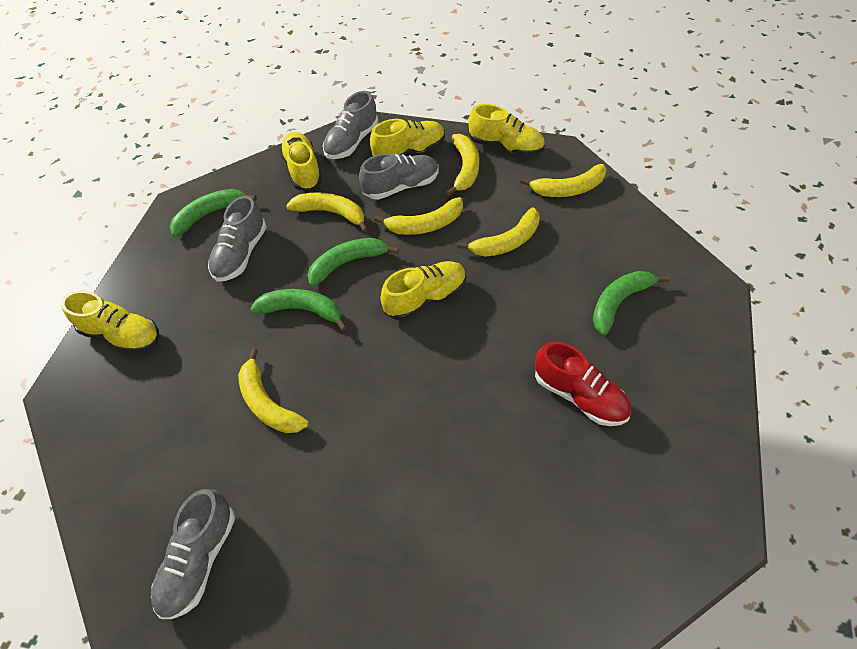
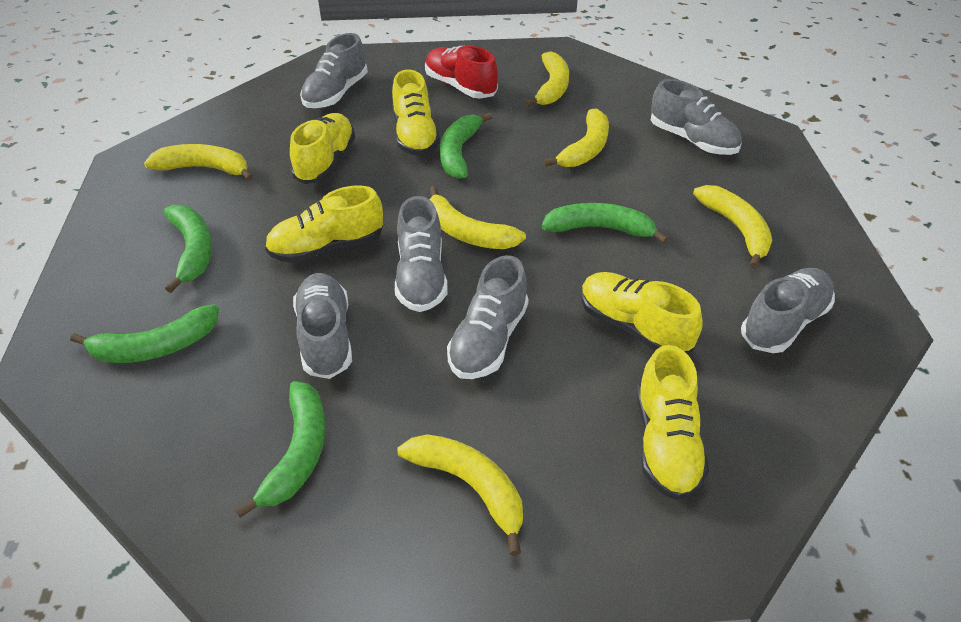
green banana: [170,189,257,237] [250,289,347,331] [308,238,399,286] [593,271,670,335] = 4 -> [70,304,219,363] [164,205,212,293] [235,381,326,518] [440,112,492,179] [542,203,669,244] = 5
grey shoe: [151,489,235,619] [208,196,267,282] [323,91,378,159] [359,153,439,200] = 4 -> [293,273,352,379] [300,33,368,108] [395,196,447,312] [447,255,529,379] [651,79,742,155] [741,268,835,353] = 6

